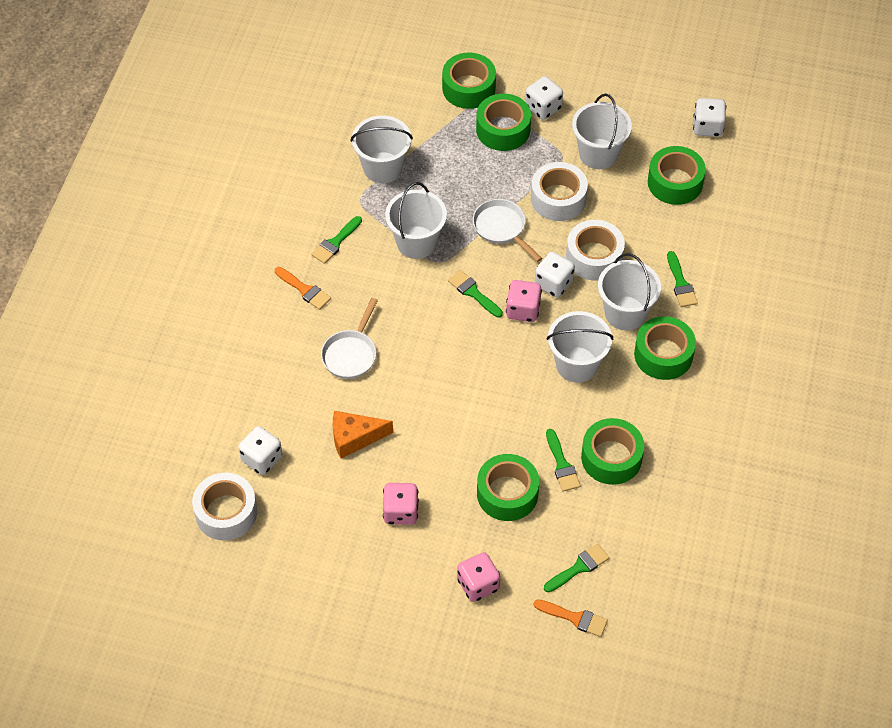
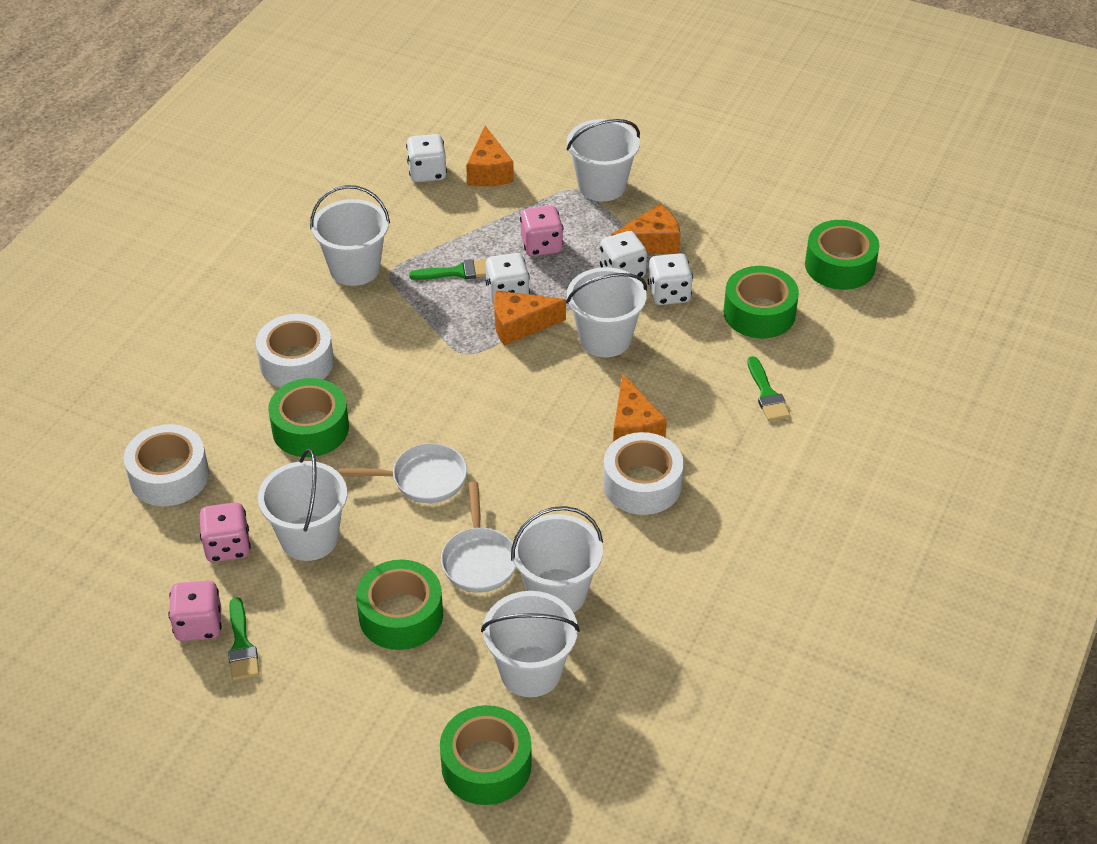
green brush: [311,216,362,264] [448,270,503,318] [544,544,609,592] [546,429,581,492] [667,251,698,307] = 5 -> [228,597,260,681] [409,259,487,280] [747,356,791,421] = 3
green tape: [442,52,496,109] [476,94,531,151] [477,454,539,521] [581,418,644,485] [634,316,696,380] [648,146,706,205] = 6 -> [268,378,349,457] [356,560,443,650] [440,705,532,805] [724,266,799,338] [805,220,879,290] = 5
orange brush: [275,267,331,310] [534,599,608,637] = 2 -> none = 0
orange cheese: [333,411,393,459] = 1 -> [466,126,514,187] [494,291,566,346] [611,204,681,254] [613,374,667,442] = 4
white bucket: [350,115,413,183] [385,182,447,259] [547,311,613,383] [572,94,632,169] [598,253,661,331] = 5 -> [258,449,347,561] [310,185,390,286] [481,591,580,697] [511,506,603,613] [566,267,647,357] [567,119,640,201] = 6

